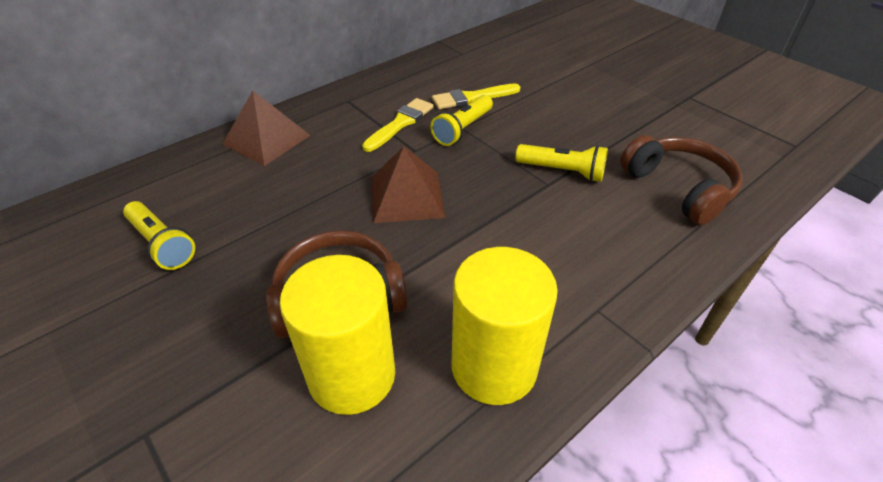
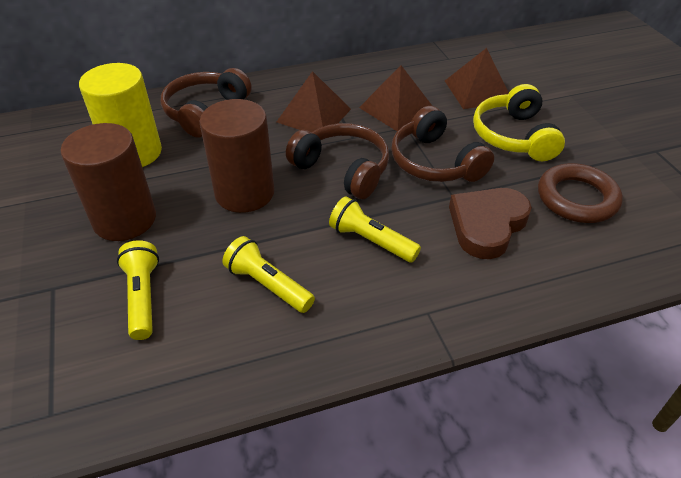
brown cylinder: none = 0 -> [61,123,156,241] [199,99,274,213] = 2
brown headphones: [266,230,408,338] [620,135,742,225] = 2 -> [161,68,252,138] [286,123,389,199] [391,106,494,182] = 3
brown heart: none = 0 -> [449,188,532,259] = 1
brown pyramid: [222,91,311,166] [372,146,445,223] = 2 -> [277,71,351,132] [359,65,432,131] [445,48,509,109] = 3
brown ring: none = 0 -> [538,163,623,223] = 1
yellow brush: [362,98,433,152] [432,84,520,109] = 2 -> none = 0
yellow cylinder: [280,255,395,415] [452,247,558,405] = 2 -> [79,63,162,167] = 1
yellow headphones: none = 0 -> [473,84,565,161] = 1

